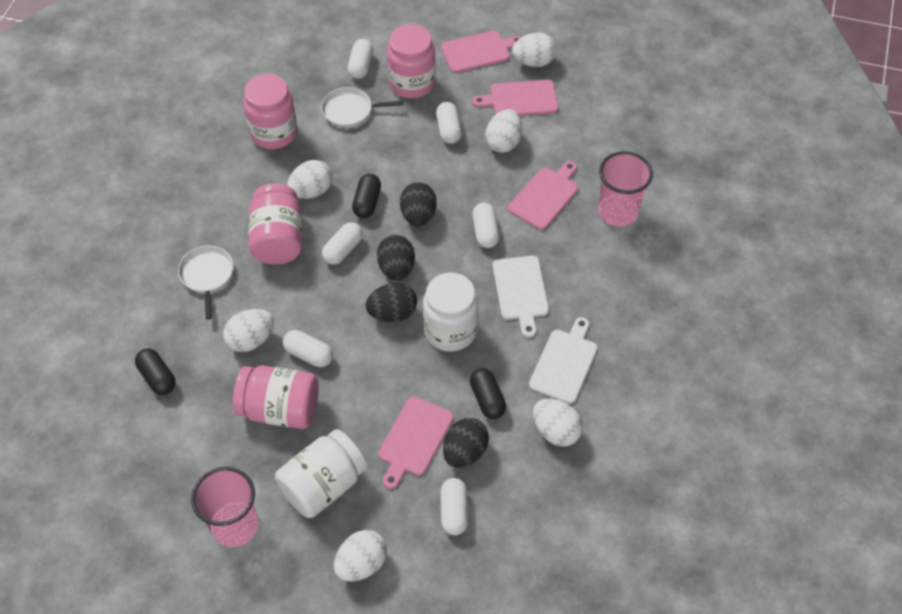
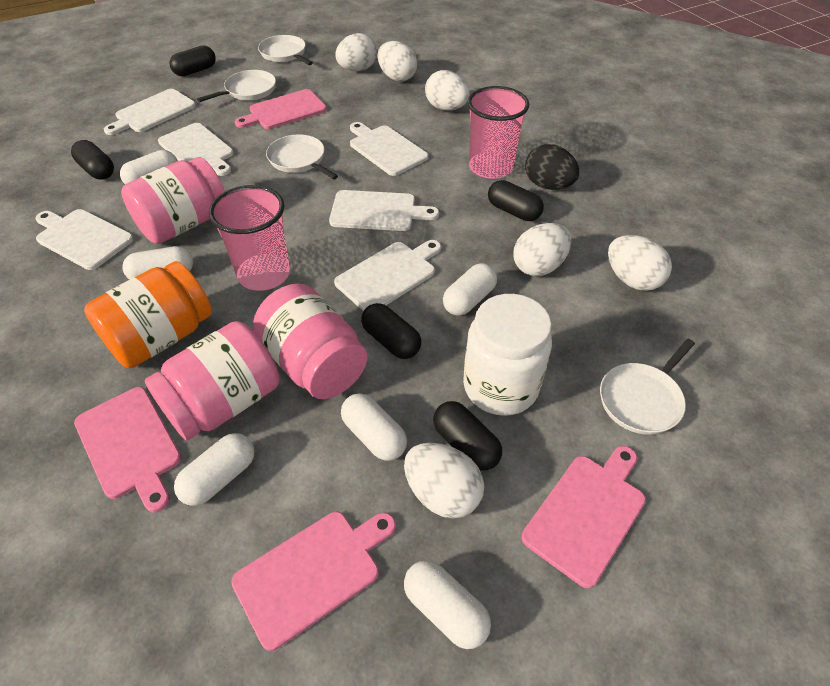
black capsule: [135,349,175,395] [352,174,381,218] [470,368,506,419] = 3 -> [71,140,114,180] [170,45,216,77] [361,303,421,359] [433,401,502,470] [488,180,544,221] = 5
black egg: [365,283,417,322] [377,235,415,281] [400,182,436,226] [443,418,489,468] = 4 -> [525,144,579,190] = 1
orange jar: none = 0 -> [84,261,212,368] = 1
pink jar: [233,365,319,429] [243,74,297,149] [249,183,302,265] [387,24,436,98] = 4 -> [121,157,225,244] [145,321,280,441] [253,284,368,399] = 3
white cutting board: [493,256,549,338] [529,317,598,404] = 2 -> [36,209,134,270] [104,89,196,135] [158,123,234,176] [329,190,439,231] [334,240,441,311] [350,122,428,176] = 6
white jar: [275,429,367,518] [423,272,478,352] = 2 -> [463,294,552,416] = 1
white pan: [178,246,233,319] [321,87,403,127] = 2 -> [197,70,276,102] [258,35,313,65] [266,134,338,180] [600,339,695,435] = 4

